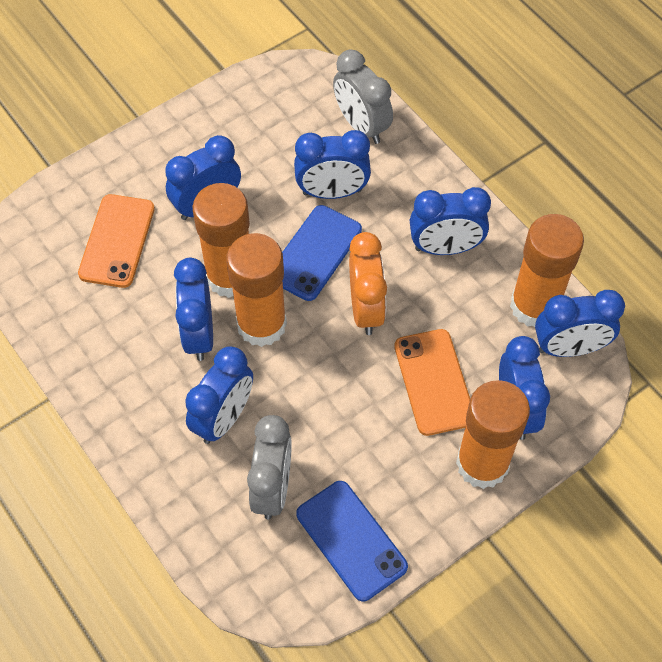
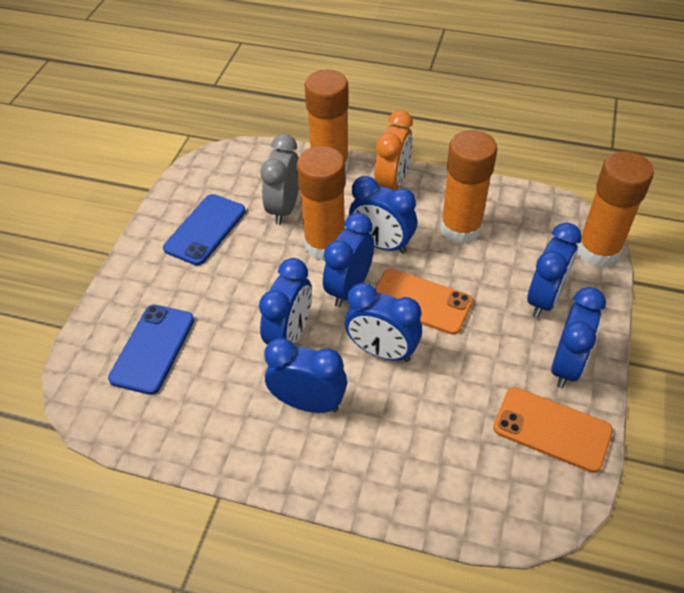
grey clock: [247,415,292,519] [333,49,393,144] = 2 -> [261,134,299,225] = 1

